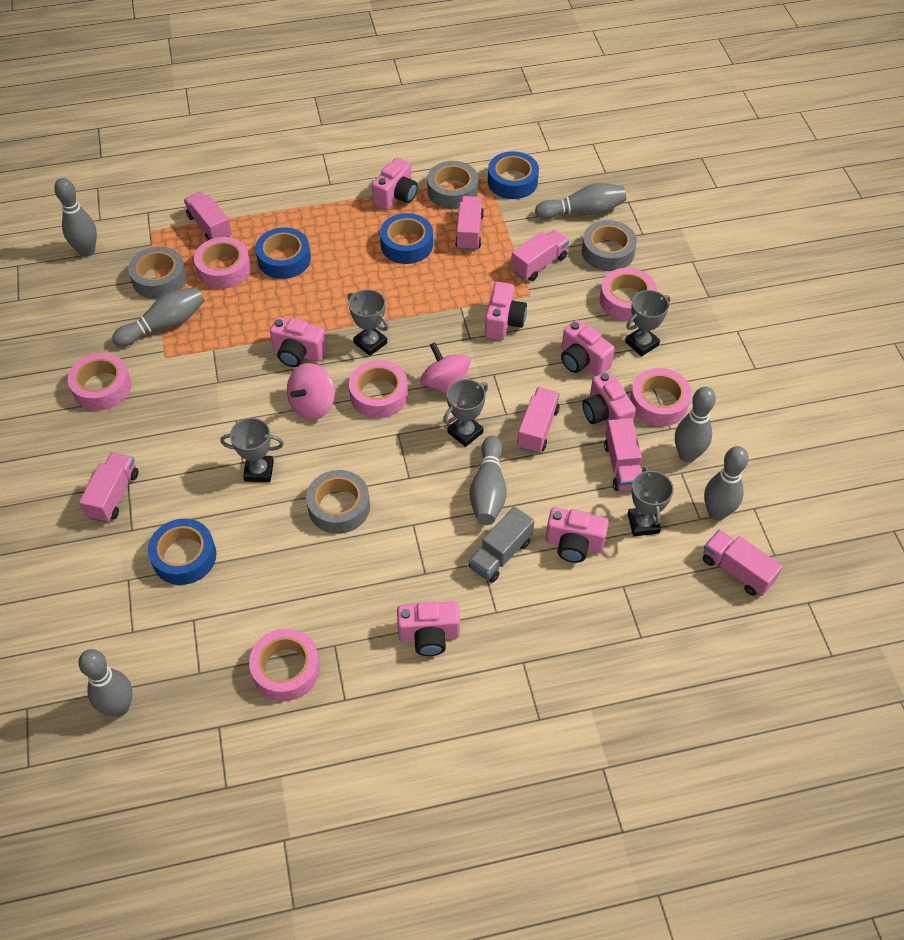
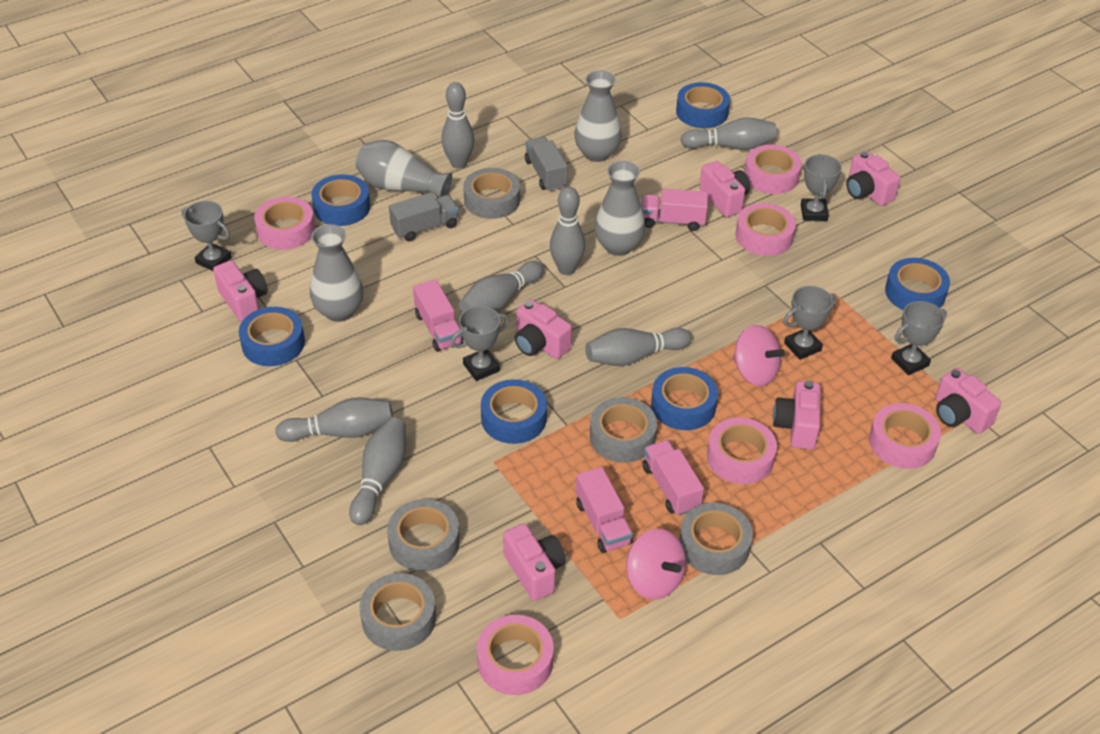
blue tape: [148,519,217,585] [255,227,311,279] [380,213,433,264] [488,151,539,199] = 4 -> [239,307,305,366] [311,174,370,226] [481,379,547,444] [651,367,718,430] [676,82,730,128] [885,258,950,310] = 6
grey tape: [128,247,187,299] [306,470,370,534] [427,161,478,209] [582,220,637,271] = 4 -> [359,573,436,651] [387,499,460,571] [463,168,520,219] [590,397,657,463] [679,503,753,575] = 5
grey truck: [469,506,534,583] = 1 -> [389,193,459,241] [525,137,568,191] = 2
grey vase: none = 0 -> [310,224,364,322] [356,140,452,198] [574,71,622,162] [594,161,645,256] = 4
pink truck: [79,452,138,523] [184,191,232,241] [455,196,484,251] [511,230,569,281] [517,387,560,454] [604,418,642,491] [703,530,783,596] = 7 -> [413,279,464,352] [576,467,633,553] [641,189,708,231] [642,440,704,516] = 4

